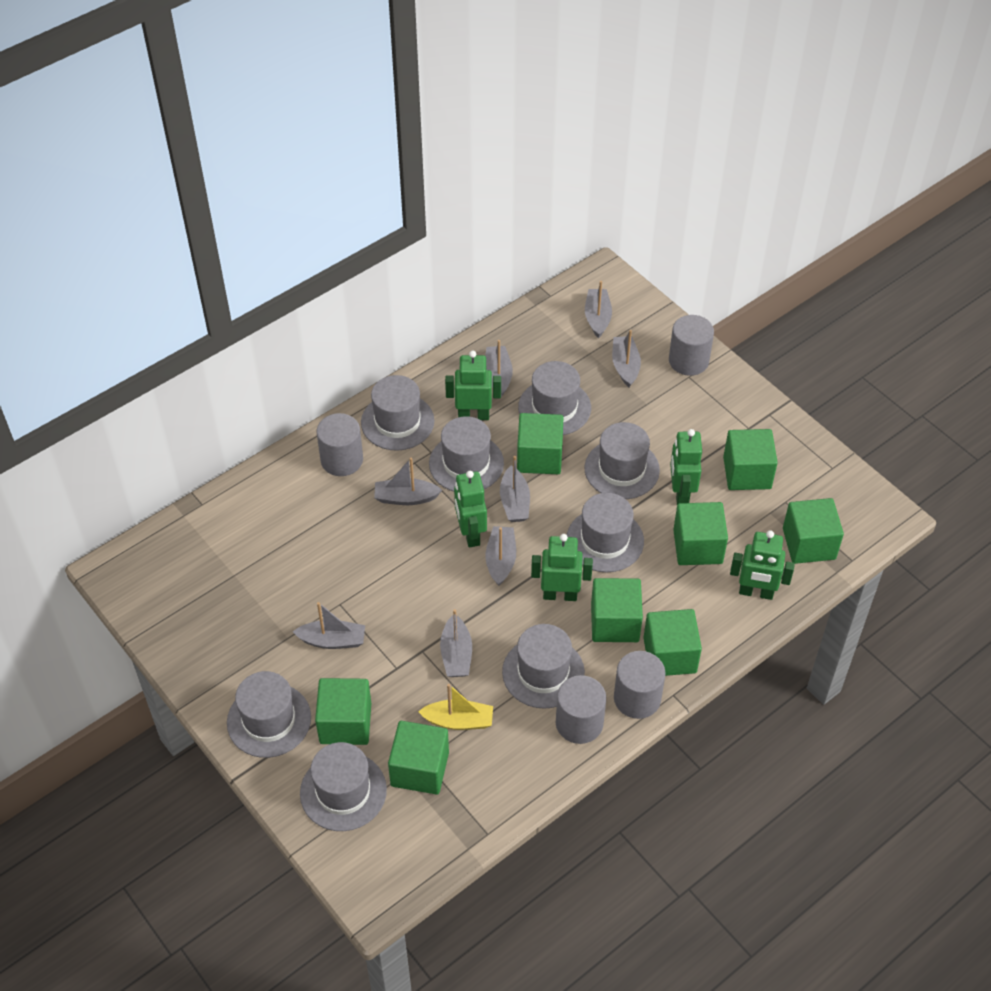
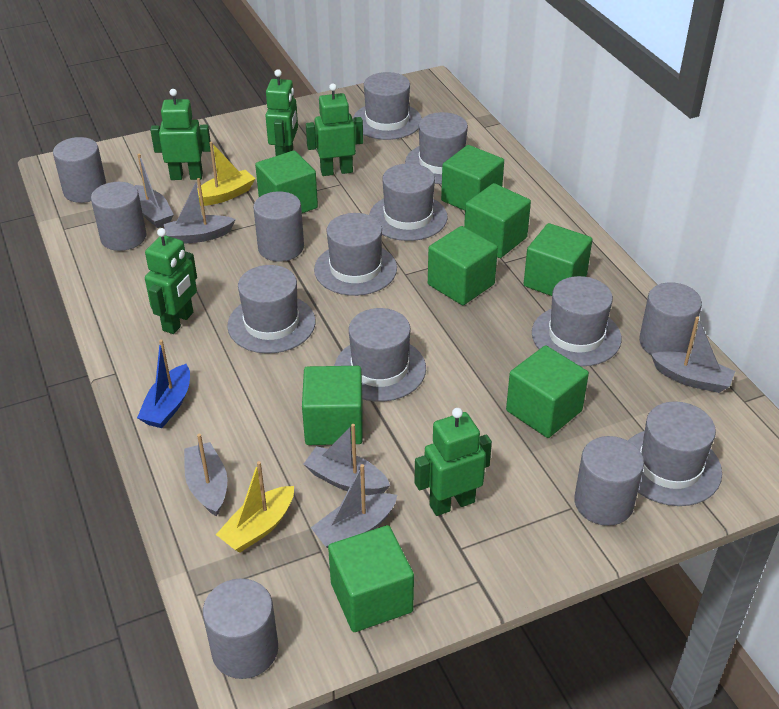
blue boat: none = 0 -> [137,339,190,428] = 1
grey boat: [293,602,365,649] [374,458,442,505] [440,609,472,677] [485,340,513,397] [485,526,516,586] [500,456,530,522] [585,281,612,338] [612,330,641,387] = 8 -> [135,154,174,228] [164,178,236,244] [184,434,227,517] [303,424,390,495] [311,464,397,548] [651,316,735,393] = 6
grey cylinder: [317,413,363,476] [556,675,606,744] [614,651,666,719] [669,315,714,376] = 4 -> [53,137,106,203] [91,182,146,251] [203,578,278,679] [253,191,304,262] [574,436,644,526] [639,282,702,355] = 6
yellow boat: [418,684,493,730] = 1 -> [197,142,255,206] [216,461,294,552] = 2

